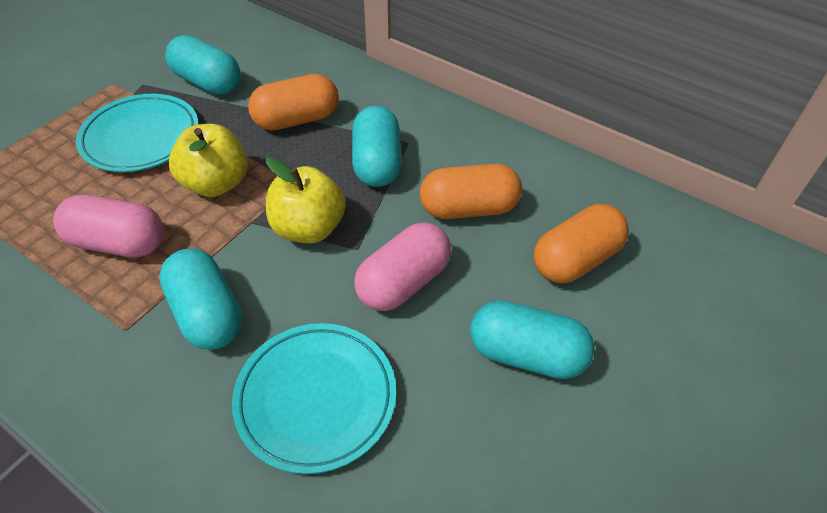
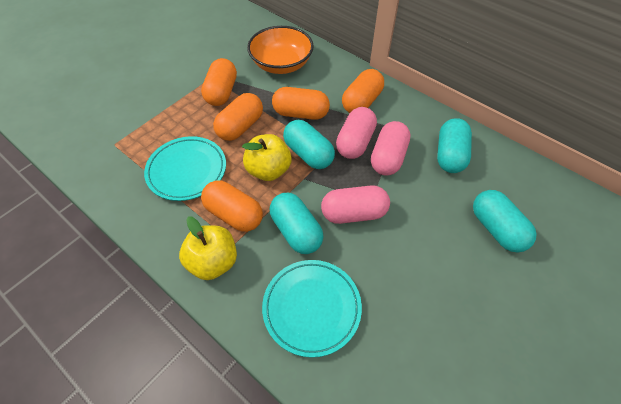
orange bowl: none = 0 -> [247,26,314,74] = 1
orange capsule: [248,74,339,130] [420,164,522,219] [534,204,629,283] = 3 -> [201,58,237,106] [201,181,263,232] [213,93,263,141] [272,87,330,120] [342,69,384,113] = 5
pink capsule: [53,195,164,258] [354,222,451,311] = 2 -> [321,185,390,224] [336,107,377,159] [371,121,410,175] = 3

